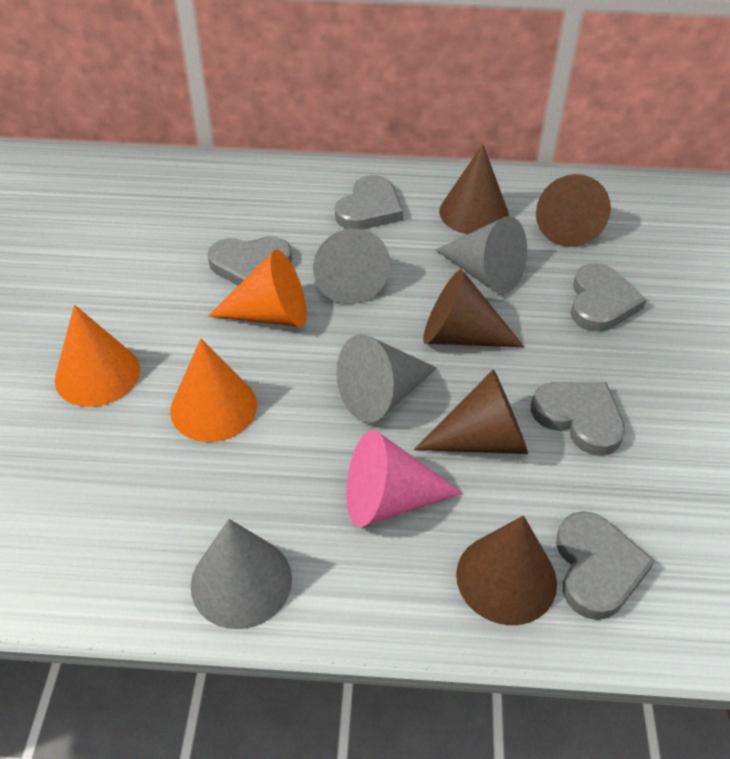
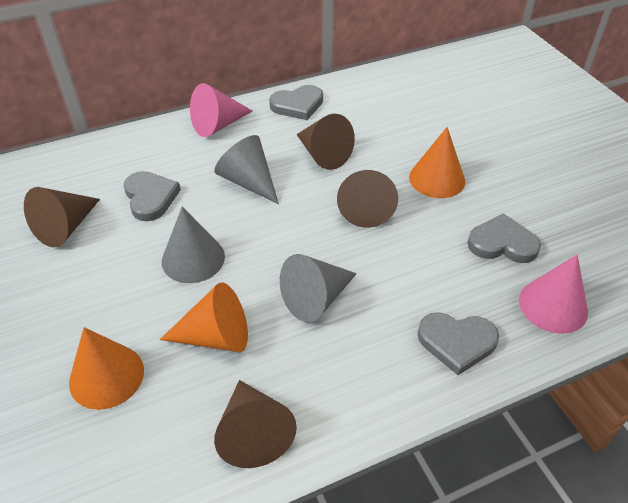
brown cone: [414,369,528,454] [423,269,524,347] [439,144,509,234] [456,515,557,625] [536,174,611,247] = 5 -> [24,187,100,247] [214,380,297,468] [297,114,355,170] [337,170,398,228] = 4
grey cone: [191,519,292,629] [313,228,391,304] [336,334,437,423] [436,216,527,295] = 4 -> [162,207,225,283] [214,135,279,204] [280,254,357,322] = 3
grey heart: [207,236,292,286] [335,175,403,229] [531,382,625,456] [556,511,655,620] [571,263,647,332] = 5 -> [124,171,181,221] [269,85,323,120] [417,312,499,375] [467,213,541,263] = 4
pink cone: [346,430,463,527] = 1 -> [190,83,252,137] [519,254,588,334] = 2

